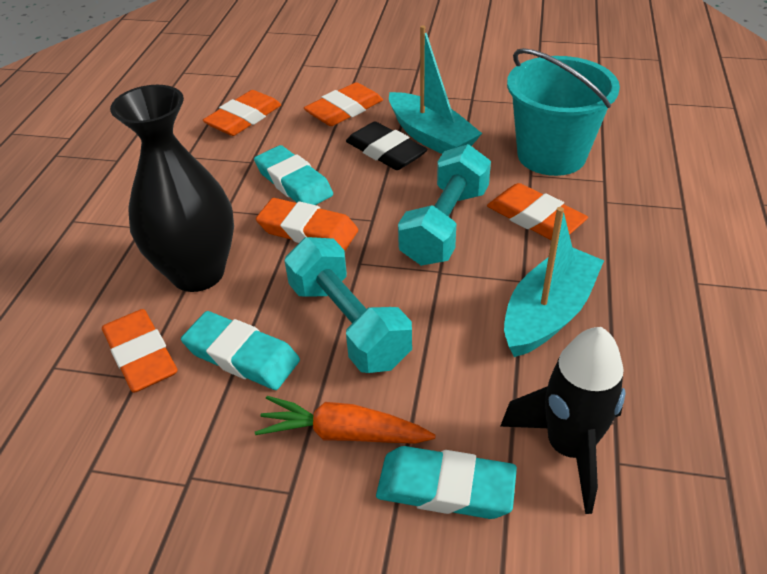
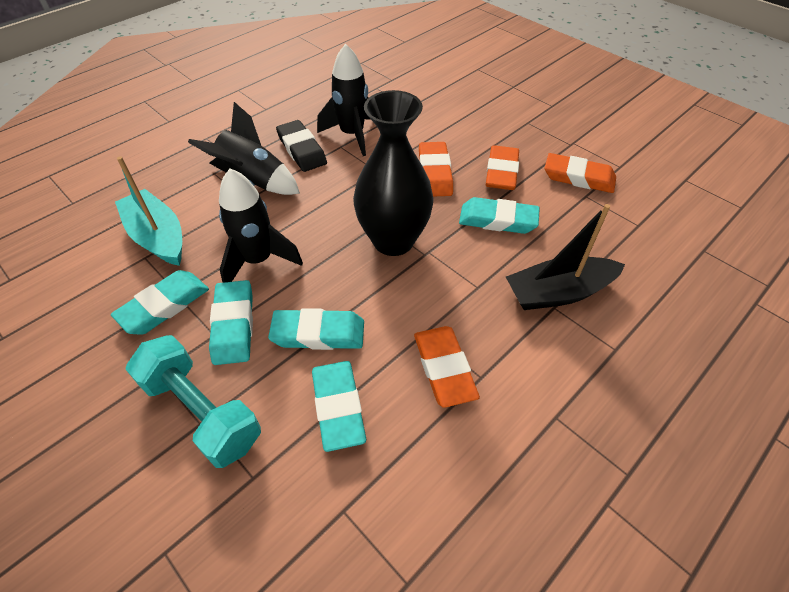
black boat: none = 0 -> [506,204,625,310] = 1
black rocket: [500,327,626,514] = 1 -> [188,102,300,195] [219,168,303,283] [317,44,370,156] = 3
orange carrot: [255,396,436,444] = 1 -> none = 0
orange eraser: [102,309,178,393] [203,90,281,136] [256,198,358,251] [304,82,383,126] [487,183,588,240] = 5 -> [414,326,480,408] [419,142,453,197] [486,145,519,190] [545,153,616,193] = 4
turquoise boat: [389,26,482,154] [504,207,604,357] = 2 -> [115,156,182,266] = 1
turquoise bucket: [507,48,620,176] = 1 -> none = 0
turquoise dumbbell: [284,237,412,373] [398,144,491,266] = 2 -> [125,335,261,468] = 1
turquoise eraser: [181,311,300,390] [254,145,333,205] [376,446,517,519] = 3 -> [111,270,209,335] [209,280,253,365] [268,308,364,350] [312,361,366,452] [459,197,540,234] = 5

